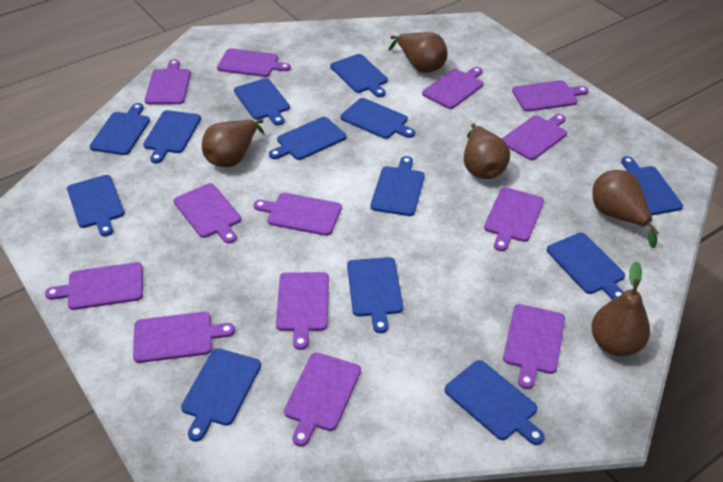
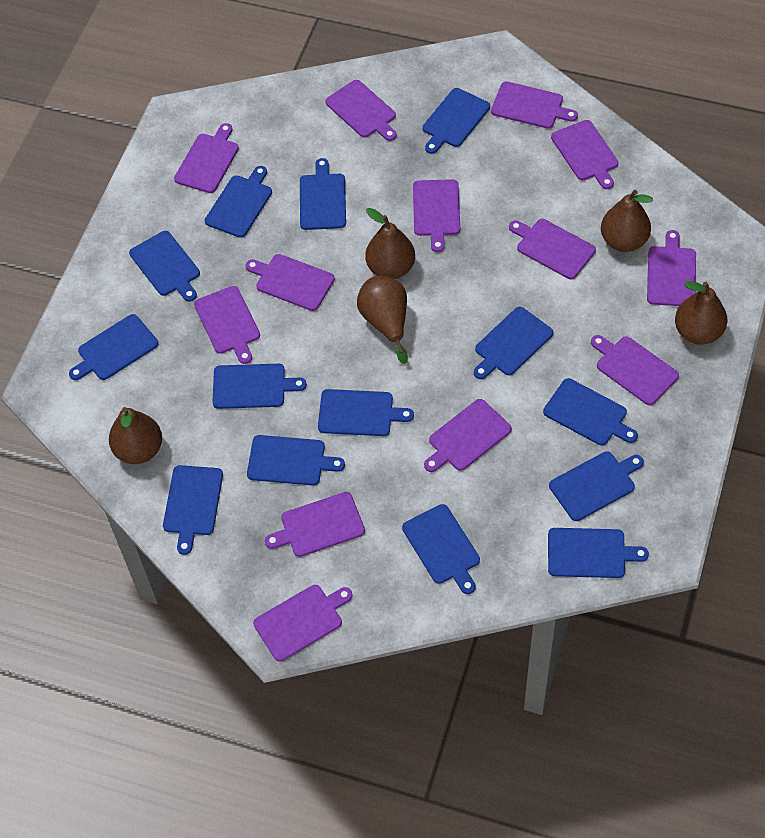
blue cutting board: [67,175,125,237] [90,103,150,155] [143,110,201,163] [181,348,261,442] [234,78,290,126] [269,117,346,160] [330,54,388,97] [340,98,415,139] [347,257,403,333] [370,156,425,216] [445,360,544,445] [547,233,625,300] [621,156,683,215] = 13 -> [69,314,158,380] [129,231,200,302] [163,465,223,555] [205,166,272,238] [213,364,307,409] [247,435,345,486] [300,158,346,230] [318,389,414,436] [402,504,480,594] [423,88,490,154] [474,307,553,379] [543,378,638,446] [548,528,649,578] [549,451,644,521] = 14

